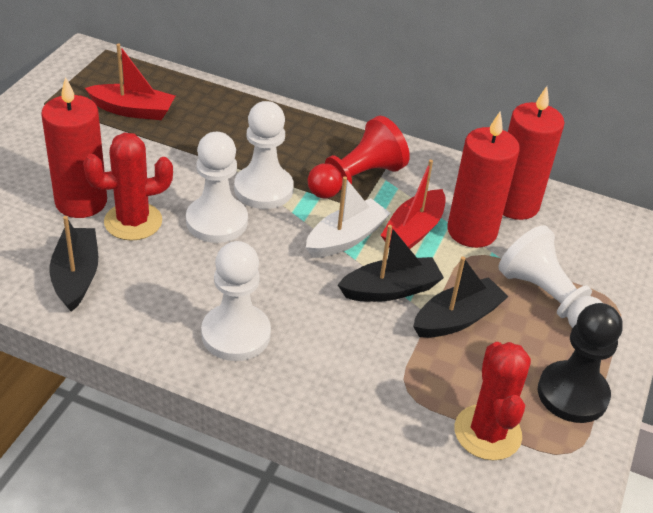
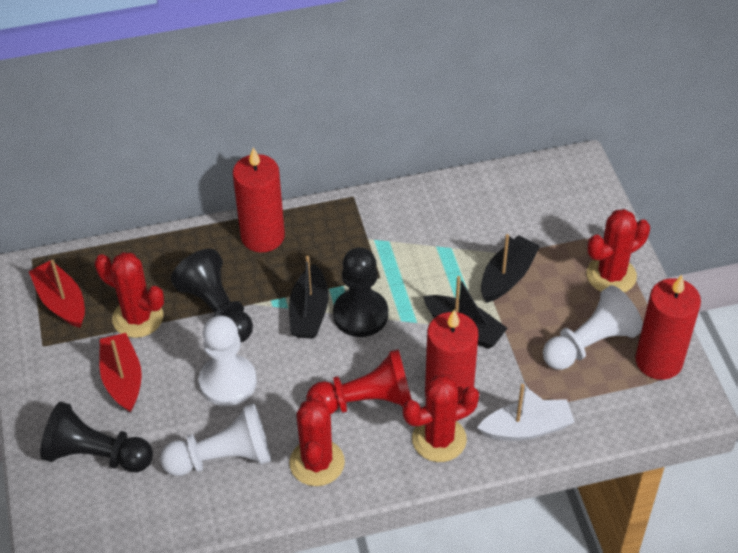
black pawn: [538,303,622,423] = 1 -> [40,402,153,472] [171,249,253,342] [333,247,388,337] = 3
red cactus: [83,133,173,241] [454,342,531,460] = 2 -> [95,252,164,338] [289,393,345,486] [403,375,479,462] [587,209,650,293] = 4
white pawn: [186,132,248,243] [201,241,271,361] [234,101,294,209] [498,225,603,328] = 4 -> [160,404,271,476] [199,316,257,406] [543,285,643,370] = 3

